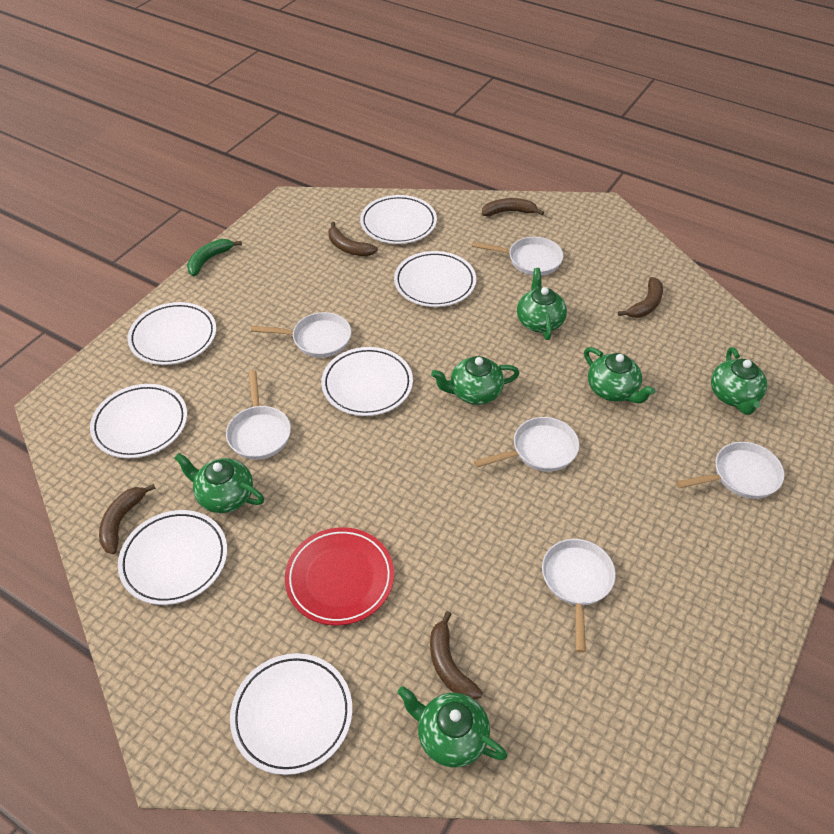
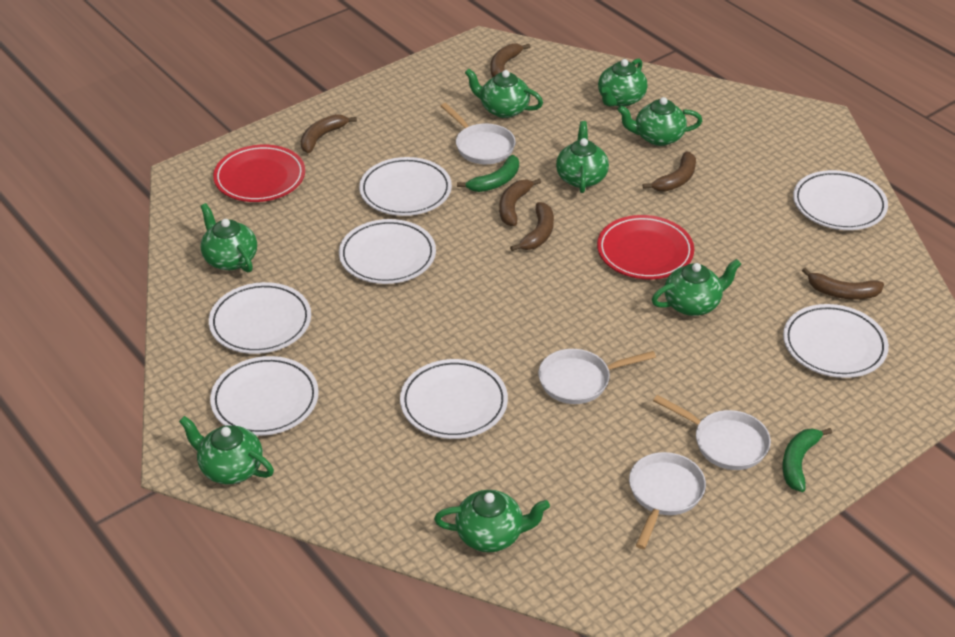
brown banana: [99,484,156,554] [328,222,378,256] [430,611,483,700] [482,198,544,216] [618,277,663,318] = 5 -> [301,114,357,153] [490,43,530,77] [499,178,541,226] [510,202,554,251] [643,152,696,191] [802,268,884,300] = 6
green banana: [187,239,242,276] = 1 -> [457,155,519,192] [782,428,832,492] = 2
green teapot: [174,453,264,513] [398,686,507,768] [431,356,519,405] [517,268,567,340] [584,347,655,403] [711,347,767,415] = 6 -> [179,416,274,484] [201,203,257,272] [434,490,550,552] [465,68,543,118] [556,121,609,193] [598,58,648,107] [617,97,702,146] [652,259,741,316] = 8
red plate: [285,527,394,625] = 1 -> [213,145,305,202] [597,215,694,279] = 2
white pan: [226,370,291,460] [251,312,351,358] [472,237,563,276] [474,417,580,472] [542,539,616,653] [676,442,785,499] = 6 -> [441,103,516,164] [538,349,656,404] [629,452,706,549] [653,395,771,470] = 4

